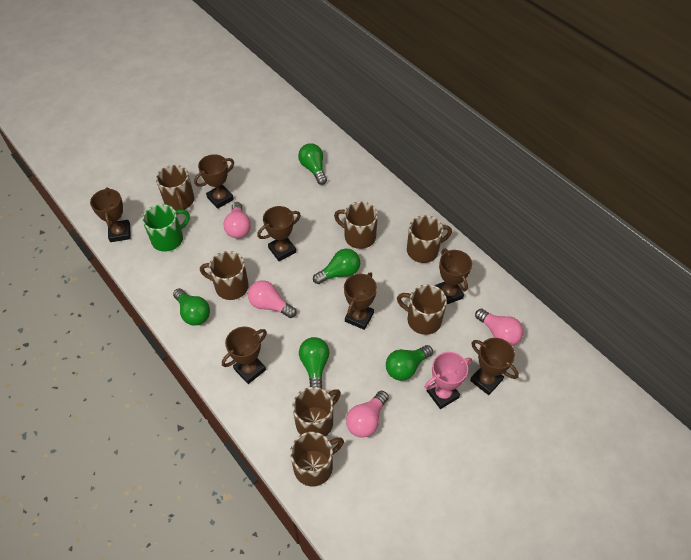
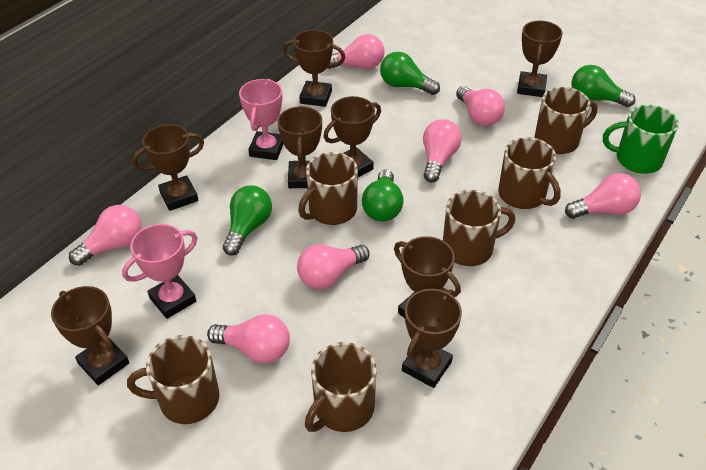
brown mug: [156,165,194,211] [200,251,249,300] [290,432,344,487] [292,387,341,437] [334,201,378,249] [397,284,447,335] [407,215,452,263] = 7 -> [127,335,219,424] [298,152,358,225] [305,342,377,432] [443,190,515,266] [498,137,561,209] [535,87,598,154] = 6
brown trophy: [90,187,131,242] [194,154,234,209] [222,327,267,384] [257,206,301,261] [344,273,377,330] [435,249,472,304] [470,338,519,395] = 7 -> [51,286,129,385] [132,124,204,211] [277,106,322,188] [283,30,345,107] [323,96,381,177] [394,236,461,318] [402,289,462,388] [517,21,563,97] = 8
green light bulb: [173,288,210,326] [298,143,327,185] [299,337,329,388] [313,249,360,284] [386,345,433,381] = 5 -> [223,185,272,256] [362,170,404,222] [380,52,440,95] [571,65,635,107] = 4
pink light bulb: [224,202,251,238] [248,280,297,318] [346,391,389,438] [475,309,523,346] = 4 -> [69,205,142,266] [207,314,290,364] [297,244,370,289] [327,34,385,69] [423,119,462,182] [456,86,505,126] [565,173,641,219] = 7
pink trophy: [425,352,472,409] = 1 -> [122,224,197,319] [239,79,284,160] = 2

